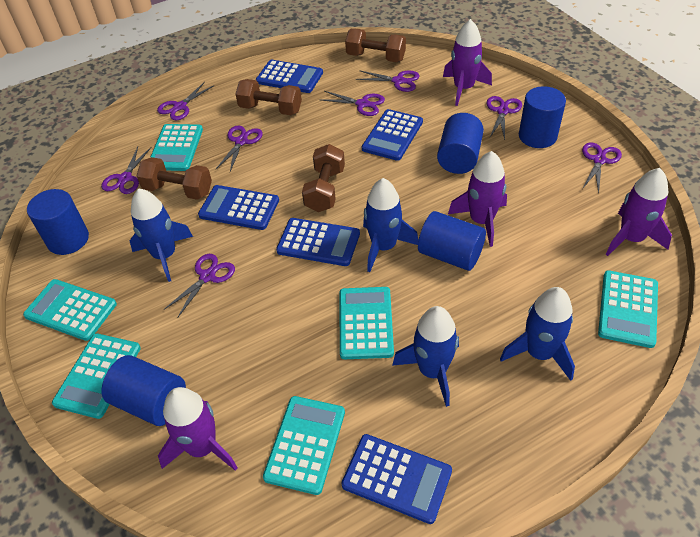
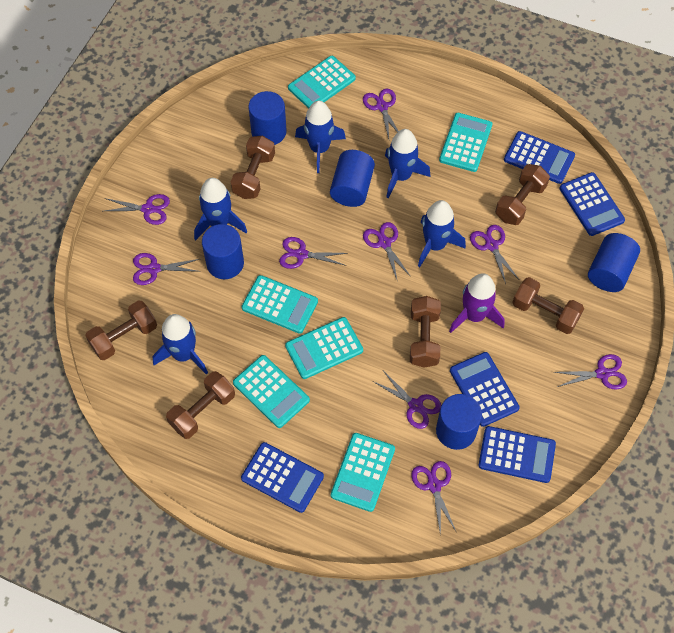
blue rocket: [130,188,193,282] [363,178,418,272] [392,306,459,407] [500,287,575,381] = 4 -> [153,314,208,374] [194,178,247,240] [295,101,346,173] [385,129,431,198] [418,200,466,267] = 5
brown dumbbell: [136,157,212,200] [236,79,302,115] [302,144,345,212] [345,29,406,62] = 4 -> [85,300,157,360] [166,371,235,439] [231,136,275,199] [410,296,441,368] [495,164,550,225] [512,277,584,334] = 6
purple rocket: [158,387,238,471] [443,19,492,106] [448,151,507,247] [606,168,672,256] = 4 -> [449,273,504,333] = 1
purple scissors: [101,147,151,194] [157,82,213,120] [163,254,235,318] [216,125,263,172] [321,91,385,116] [356,70,419,92] [486,96,522,140] [582,142,622,194] = 8 -> [105,194,170,225] [133,253,201,285] [279,237,348,269] [363,89,399,139] [363,222,411,282] [374,372,441,429] [411,461,457,536] [470,225,519,284] [554,354,627,390] = 9

